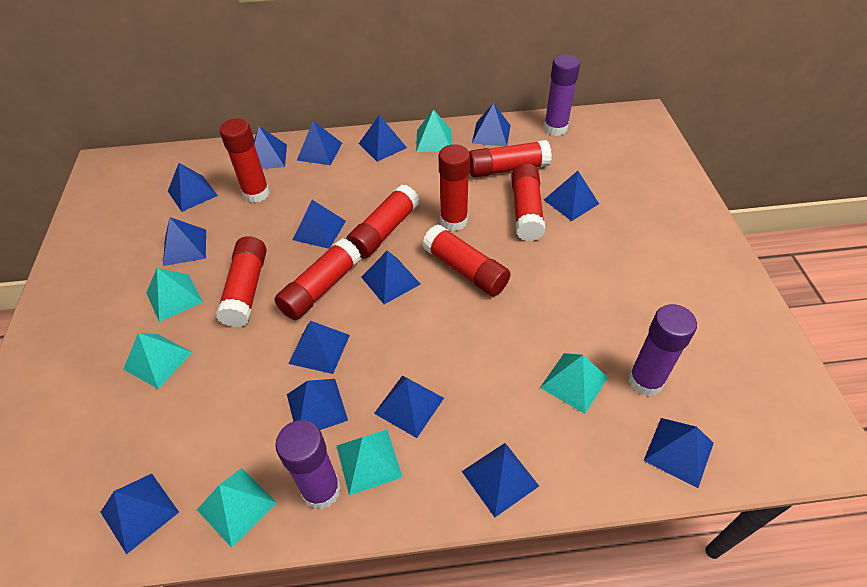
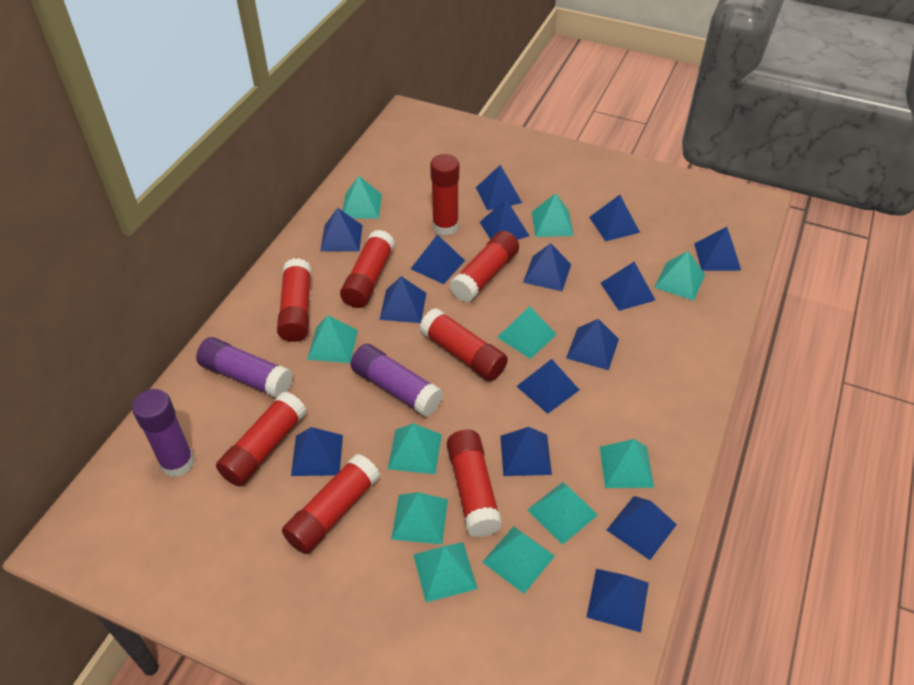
turquoise pyramid: [123,333,193,389] [146,268,203,322] [197,468,277,548] [337,430,402,495] [416,109,452,152] [540,353,608,414] = 6 -> [307,315,358,363] [343,176,382,219] [388,423,442,474] [391,492,448,544] [413,542,478,602] [482,526,555,594] [497,306,557,359] [527,482,598,545] [532,193,574,237] [600,439,654,488] [654,251,705,301] = 11

